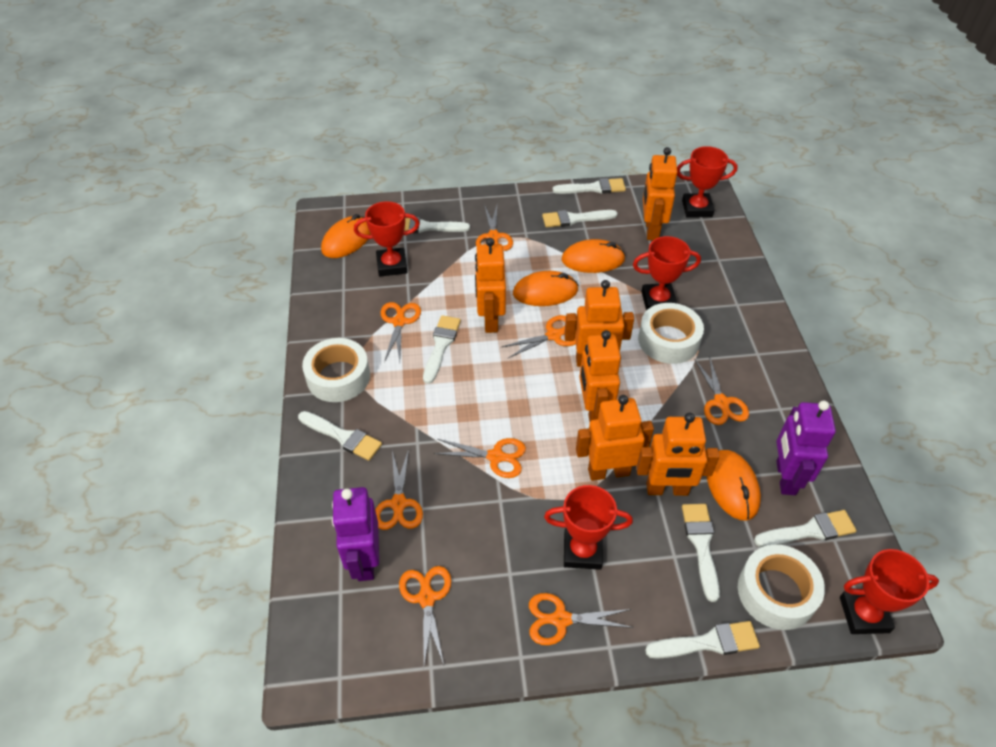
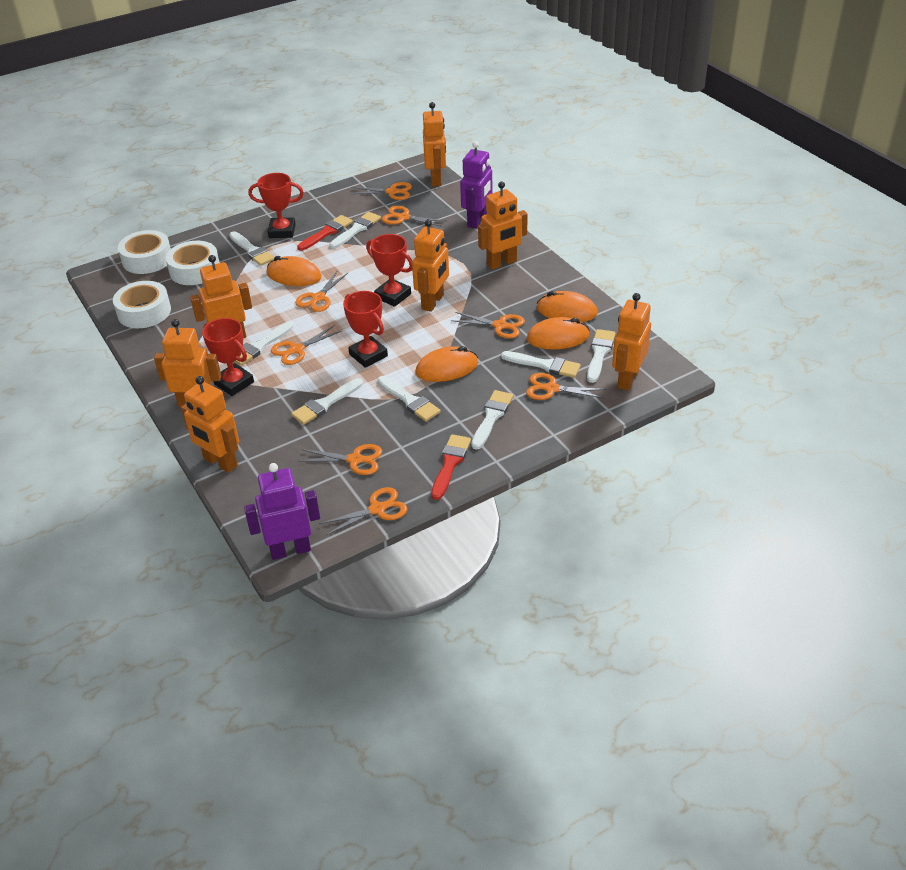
orange robot: [475,238,506,333] [564,280,634,367] [576,395,654,481] [579,330,621,421] [636,413,719,496] [643,147,677,240] = 6 -> [154,319,221,408] [181,376,239,473] [190,255,252,338] [412,219,449,312] [423,102,446,186] [478,181,528,270] [612,293,651,391] = 7
red brush: none = 0 -> [297,215,353,251] [431,434,471,500] = 2
red trophy: [354,201,420,277] [544,485,633,570] [633,236,701,311] [677,146,738,218] [840,549,939,634] = 5 -> [202,318,254,396] [248,173,304,238] [343,291,388,368] [366,234,412,307] = 4

